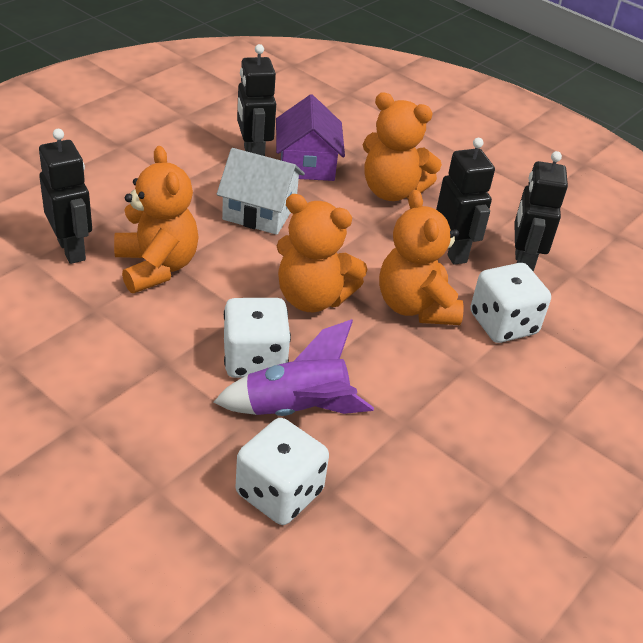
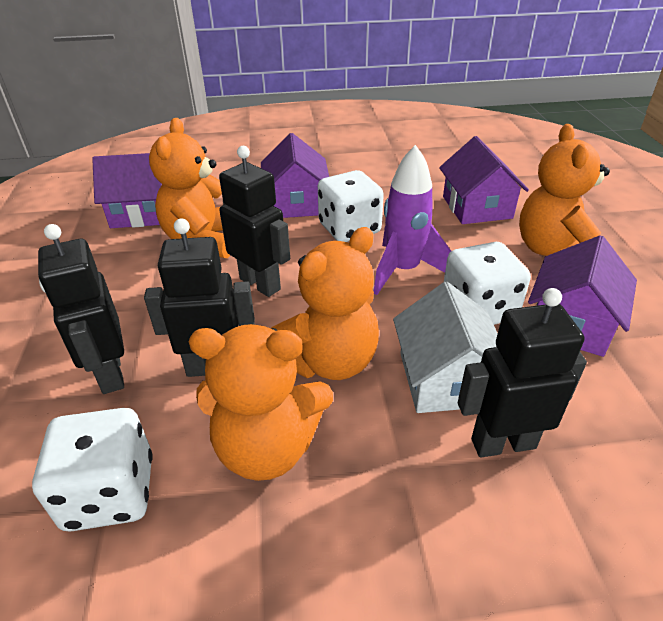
purple house: [276,94,345,181] = 1 -> [92,153,162,228] [261,133,329,218] [439,136,529,224] [528,235,637,357] = 4

